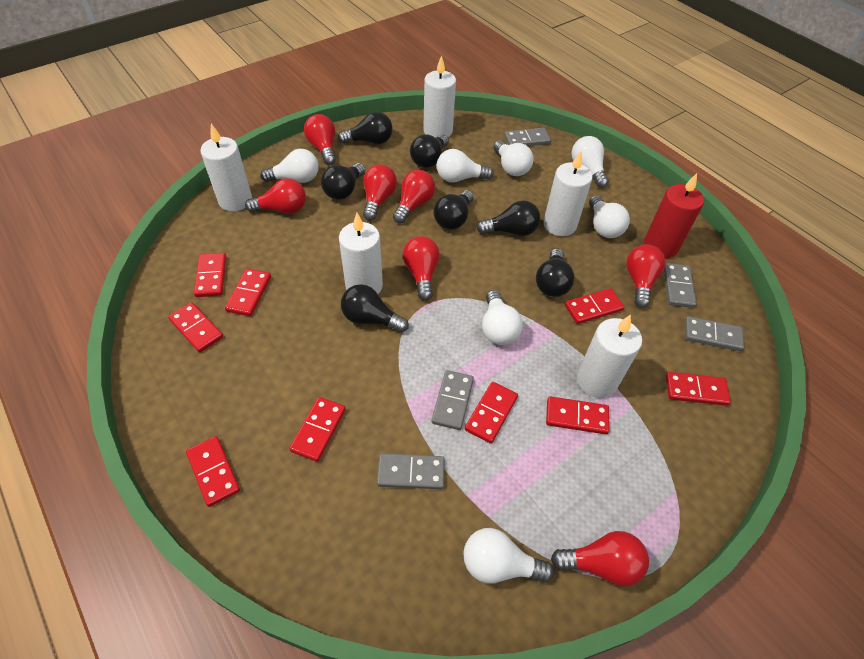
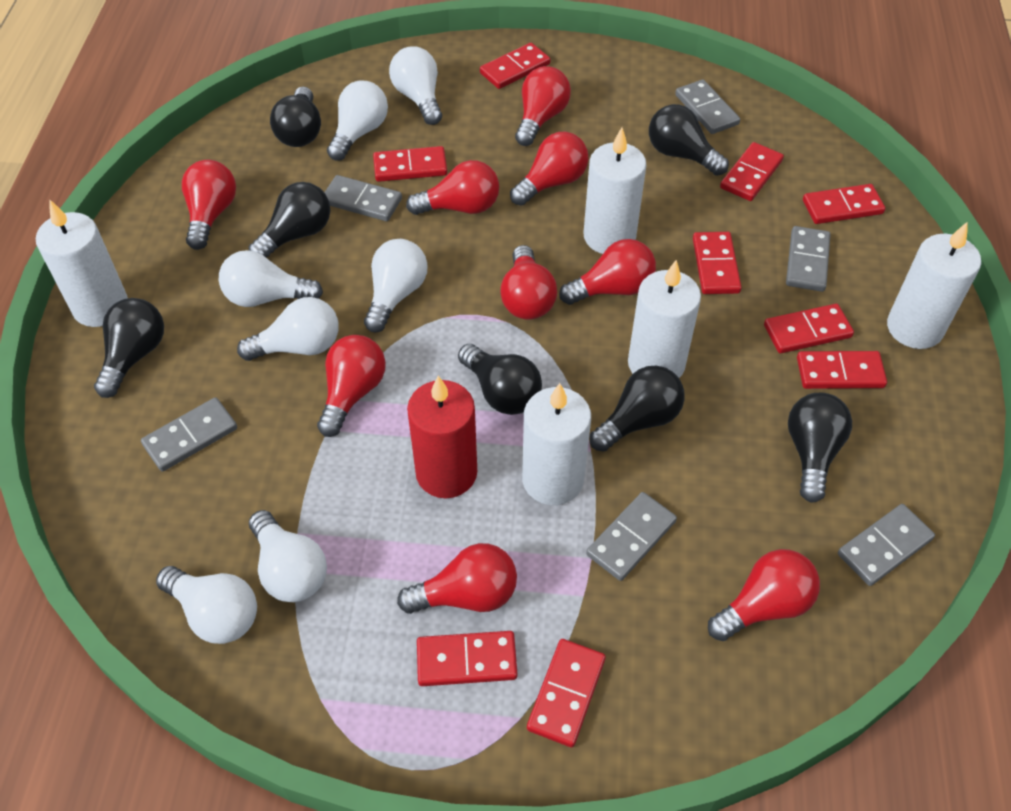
grey domino: [377,454,445,489] [431,370,474,430] [505,128,551,146] [664,263,697,308] [685,316,744,351] = 5 -> [141,397,237,472] [324,175,402,221] [586,492,677,581] [675,80,740,134] [786,226,831,292] [838,504,935,586] = 6
red light bulb: [245,178,306,214] [304,114,336,165] [363,164,397,220] [393,170,435,223] [403,236,440,301] [551,531,649,587] [626,244,665,308] = 7 -> [182,160,236,250] [317,335,386,437] [397,543,517,614] [406,160,499,215] [500,245,557,320] [510,132,589,206] [515,66,571,146] [559,239,656,305] [708,549,820,641] = 9

